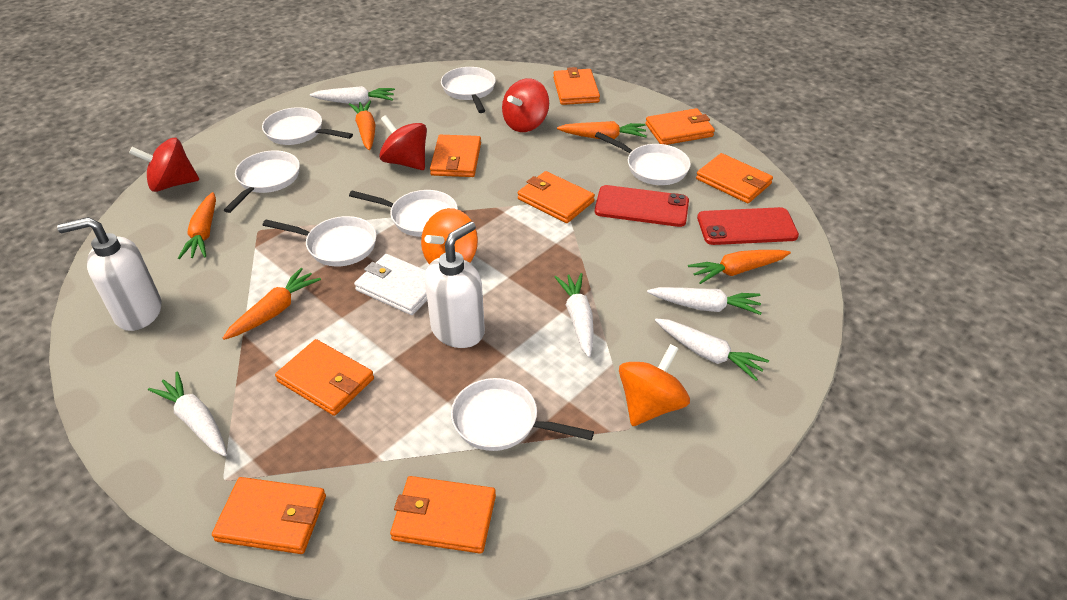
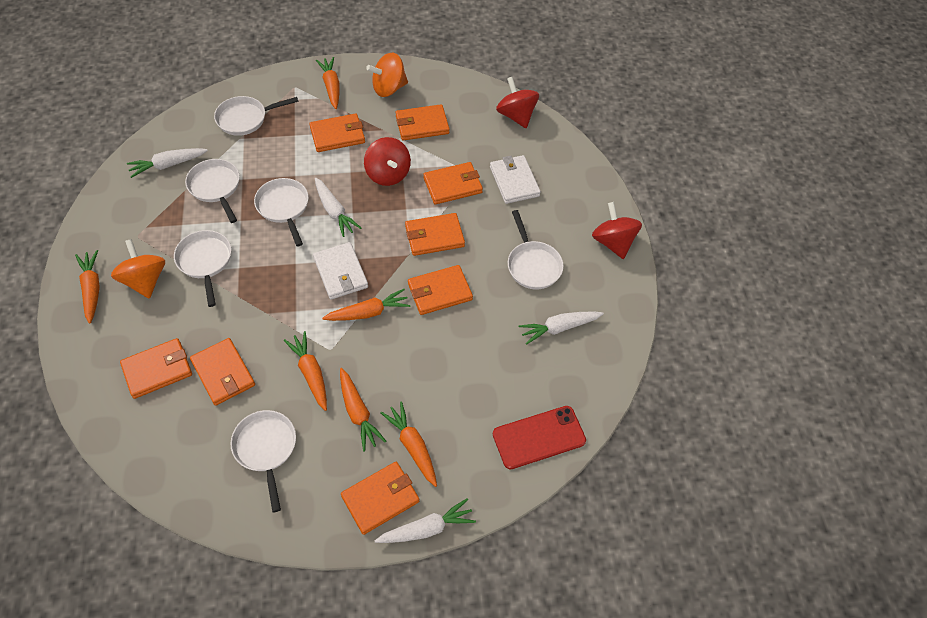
orange carrot: [178,192,216,259] [223,268,321,340] [349,101,376,150] [557,121,647,139] [688,250,791,284] = 5 -> [75,250,100,324] [283,331,327,411] [316,57,339,109] [322,289,410,321] [340,368,386,452] [381,402,437,487] = 6
red phone: [595,185,689,227] [697,207,799,245] = 2 -> [493,406,586,469] = 1
white carrot: [148,372,227,456] [310,86,395,104] [555,273,594,357] [647,287,762,315] [655,318,769,381] = 5 -> [127,148,208,178] [315,178,361,237] [374,498,476,543] [519,311,604,345] = 4
white pan: [224,151,300,213] [262,107,353,145] [263,216,377,266] [349,190,458,237] [441,67,496,113] [451,378,594,451] [595,132,691,185] = 7 -> [174,230,231,307] [185,159,240,223] [214,96,299,136] [230,410,296,513] [254,178,309,246] [508,210,563,289] = 6
white soap dispenser: [57,217,161,331] [425,221,485,348] = 2 -> none = 0
white wallet: [354,254,427,315] = 1 -> [313,242,368,300] [490,155,541,204] = 2

